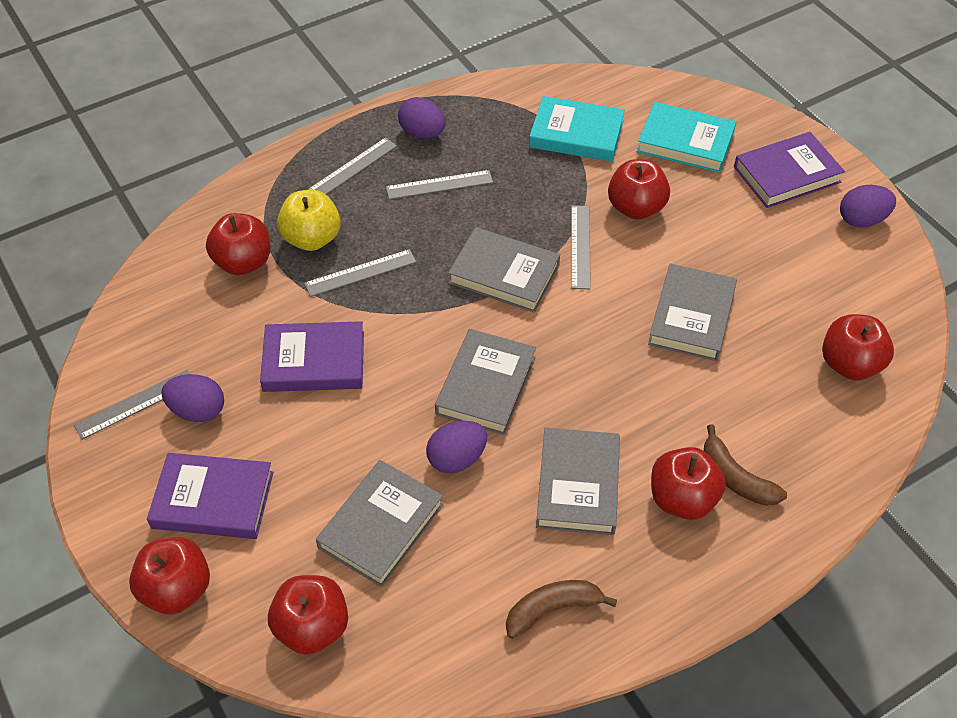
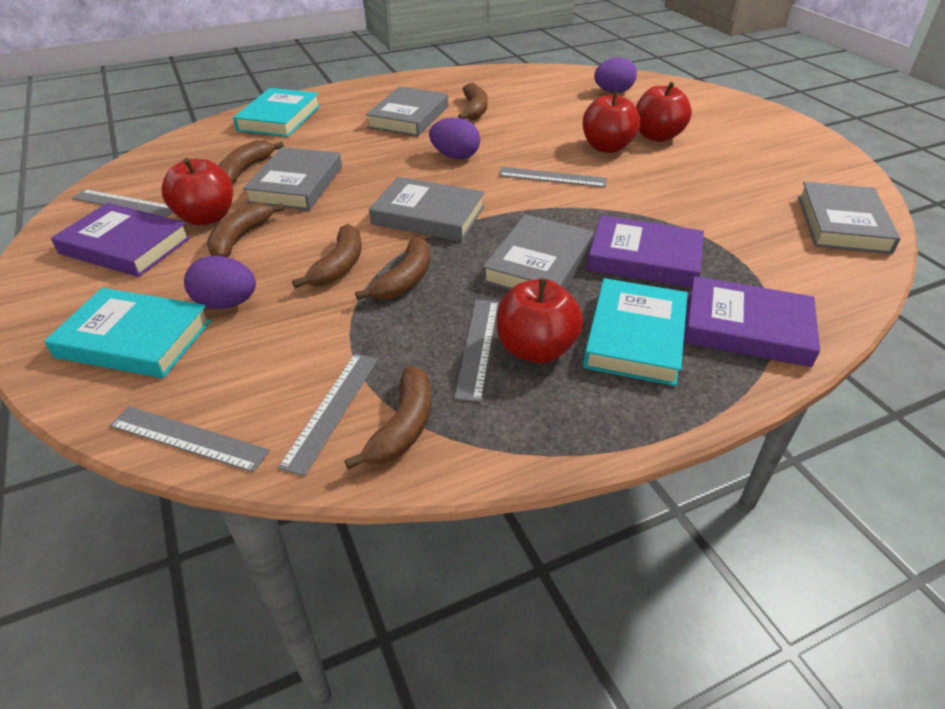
brown banana: [506,580,617,639] [704,425,787,506] = 2 -> [207,203,284,257] [219,140,284,184] [292,224,362,288] [345,366,431,470] [355,237,430,300] [458,83,488,120] = 6
purple egg: [161,374,224,422] [398,97,446,138] [426,421,487,473] [840,185,896,227] = 4 -> [184,256,256,309] [429,118,480,159] [594,57,637,93] = 3
red apple: [129,537,210,614] [206,213,270,275] [268,575,348,655] [608,159,670,220] [651,447,726,520] [822,314,894,380] = 6 -> [162,158,233,226] [497,278,583,363] [583,91,640,153] [636,82,692,142] = 4
turquoise book: [529,96,625,162] [637,102,736,173] = 2 -> [44,288,211,378] [233,88,320,137] [583,278,688,386] = 3
yellow apple: [277,190,341,251] = 1 -> none = 0

